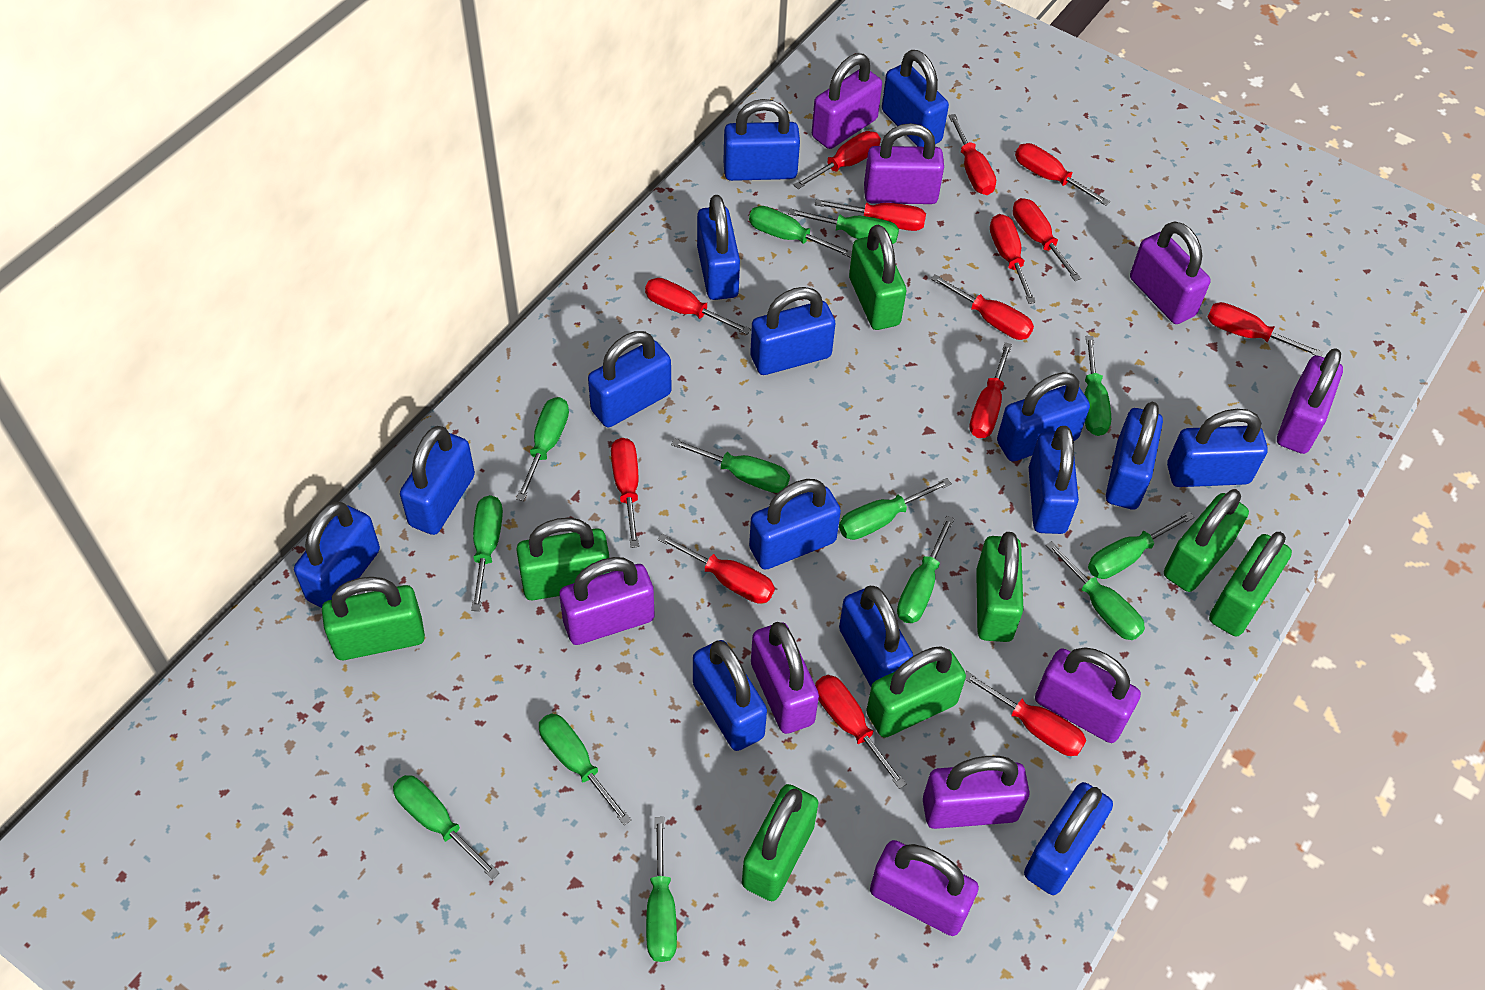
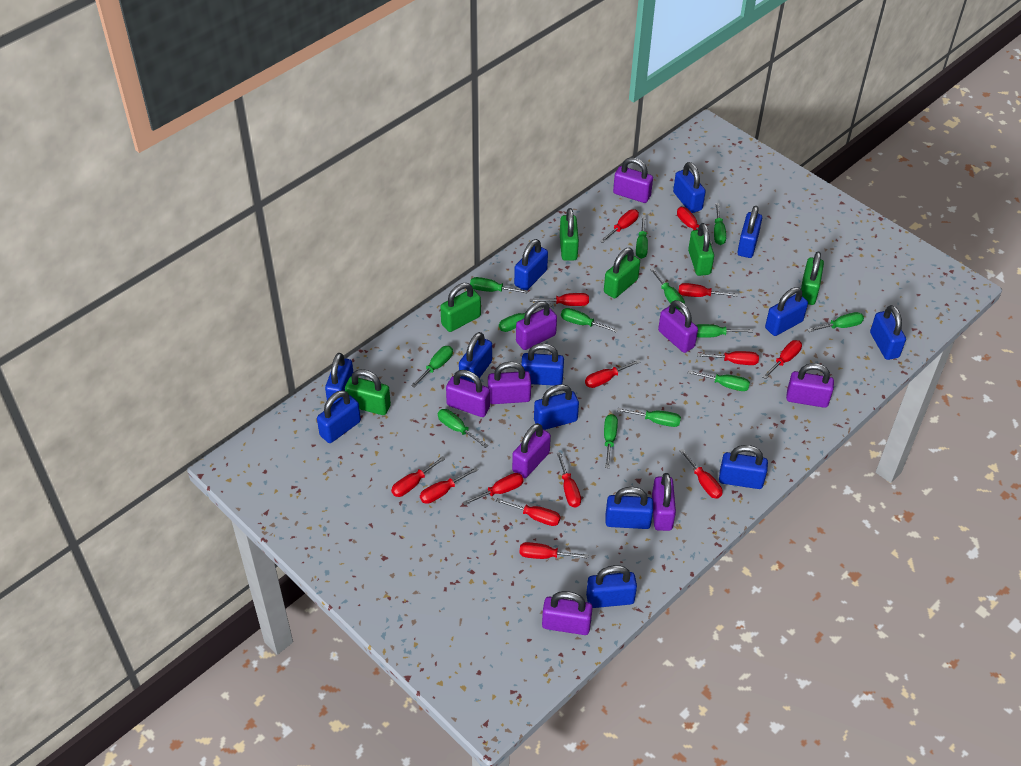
blue padlock: [294,502,380,608] [400,426,475,535] [588,331,672,427] [693,640,767,751] [697,195,740,300] [723,99,800,181] [749,479,841,570] [750,287,836,375] [839,586,913,687] [882,50,949,147] [997,372,1090,462] [1024,782,1113,895] [1029,426,1079,534] [1106,402,1163,509] [1167,409,1268,487] = 15 -> [317,390,361,443] [325,353,353,405] [459,332,492,383] [514,239,548,290] [521,343,564,386] [534,384,579,430] [586,565,637,608] [605,487,653,529] [673,162,706,213] [719,445,768,489] [738,206,762,258] [765,287,808,336] [870,305,906,360] = 13
green padlock: [322,577,425,660] [516,518,609,600] [742,784,819,901] [849,224,906,330] [866,646,966,738] [976,532,1023,642] [1164,489,1249,592] [1209,532,1292,636] = 8 -> [345,369,391,415] [440,283,481,332] [560,208,579,261] [604,248,640,298] [688,223,714,276] [801,252,824,305] = 6

